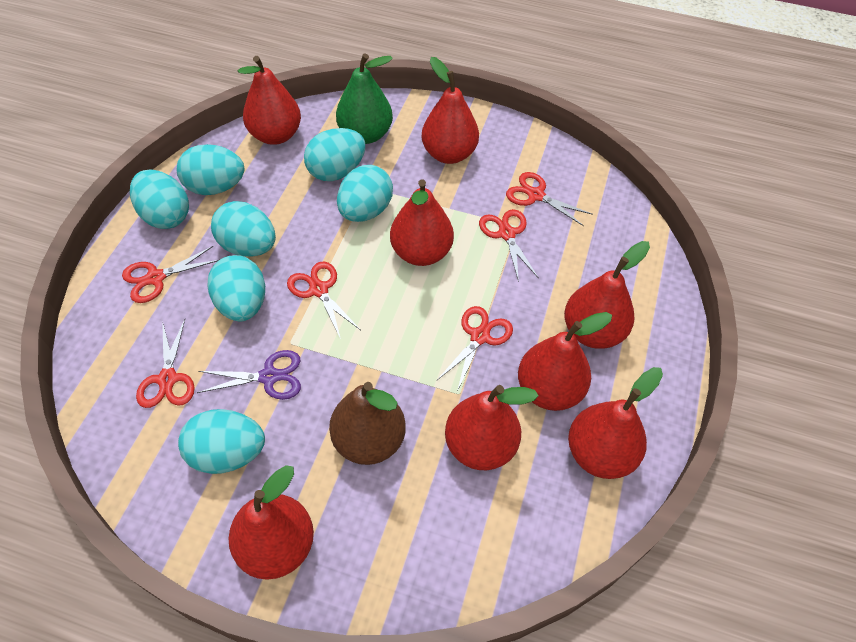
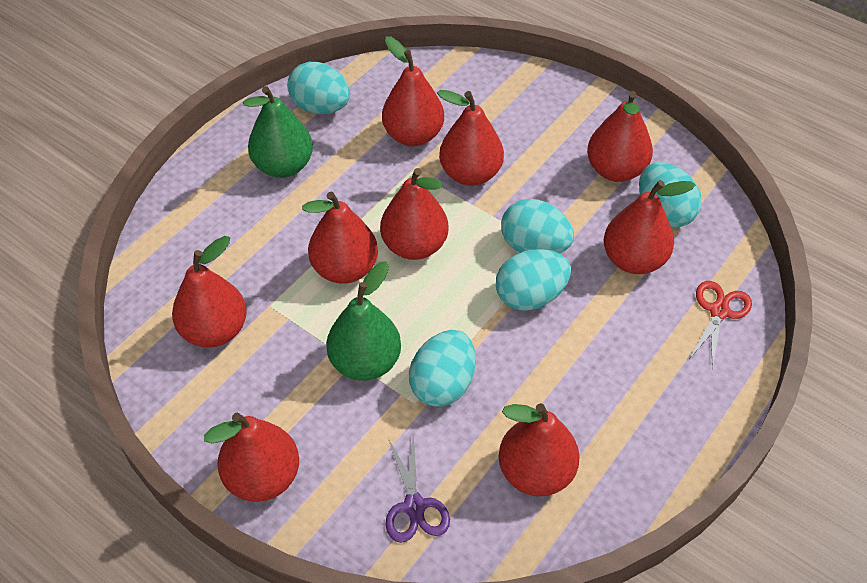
brown pear: [329,382,406,465] = 1 -> none = 0
green pear: [336,53,393,144] = 1 -> [243,86,313,178] [326,261,401,381] = 2
red pear: [228,465,314,580] [238,56,301,145] [390,179,454,266] [422,57,479,164] [445,385,539,470] [518,312,612,411] [564,241,650,349] [568,367,663,479] = 8 -> [172,236,247,348] [204,413,299,502] [302,192,378,284] [380,168,448,260] [382,36,444,146] [437,90,504,186] [499,403,580,496] [587,91,653,182] [604,180,695,274] = 9
red scissors: [122,246,219,303] [136,319,195,408] [287,262,360,339] [437,306,513,391] [479,209,539,282] [506,172,593,226] = 6 -> [689,281,752,369] = 1
turquoise egg: [130,169,189,229] [177,144,244,195] [178,409,265,474] [207,255,265,321] [211,201,276,257] [304,128,365,181] [337,165,393,222] = 7 -> [287,62,350,114] [409,330,476,407] [496,249,571,311] [501,199,574,254] [639,162,702,228] = 5

